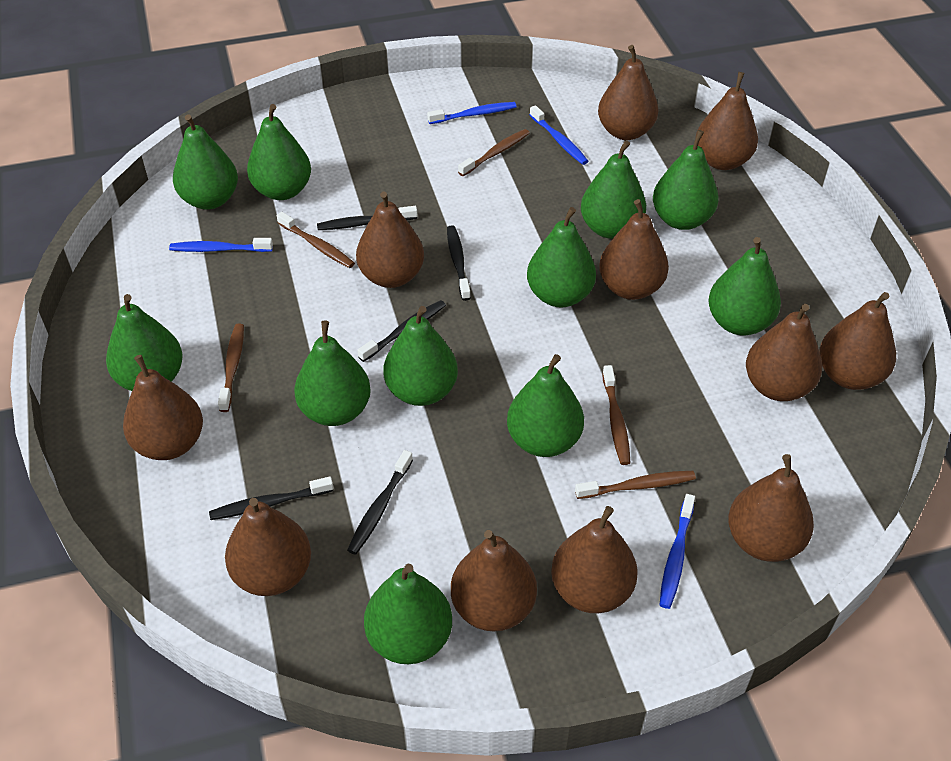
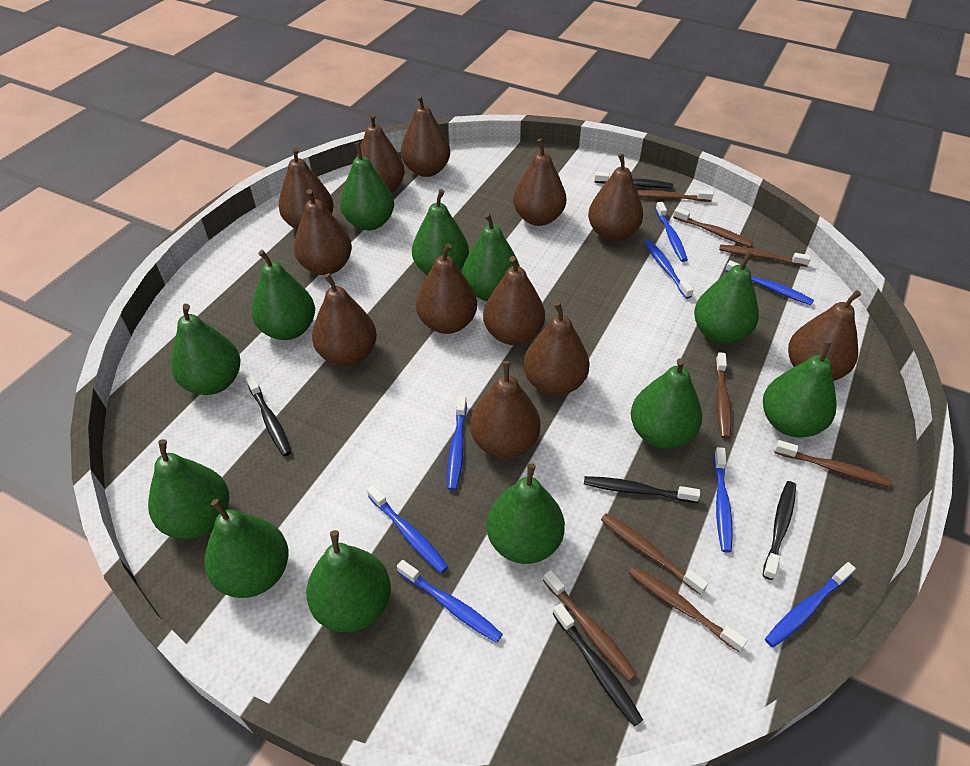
blue toothbrush: [169,238,273,252] [427,102,517,124] [530,105,588,165] [659,494,695,609] = 4 -> [367,485,448,573] [397,560,503,643] [447,395,467,491] [644,240,694,299] [655,202,688,262] [714,447,733,553] [726,260,814,305] [765,562,856,648] = 8
brown pear: [123,355,203,460] [225,498,311,596] [356,191,424,288] [451,530,537,632] [551,506,638,613] [598,45,659,140] [599,199,669,300] [696,72,758,170] [728,454,814,562] [746,304,822,401] [819,292,896,390] = 11 -> [279,147,334,230] [294,189,352,275] [312,273,377,366] [356,113,405,193] [401,95,450,177] [416,243,477,334] [470,361,540,458] [483,256,545,345] [513,138,566,226] [523,302,590,396] [588,153,643,241] [788,290,861,381] = 12
brown toothbrush: [218,324,244,412] [277,212,355,268] [458,129,530,176] [575,471,696,499] [602,365,630,465] = 5 -> [543,570,637,681] [601,513,708,595] [629,566,747,652] [637,190,713,202] [673,207,753,247] [715,352,731,439] [719,244,811,267] [774,440,891,487] = 8
green pear: [106,294,183,391] [173,114,238,209] [247,104,311,200] [294,320,371,426] [364,564,452,664] [383,306,458,406] [507,354,584,457] [527,207,596,307] [581,140,646,239] [653,130,719,230] [708,237,781,336] = 11 -> [148,439,229,539] [171,304,240,395] [204,499,288,598] [252,250,315,340] [306,530,391,633] [340,142,394,230] [412,189,469,275] [462,213,520,301] [486,463,565,564] [631,358,702,449] [694,251,759,344] [763,341,837,438] = 12

